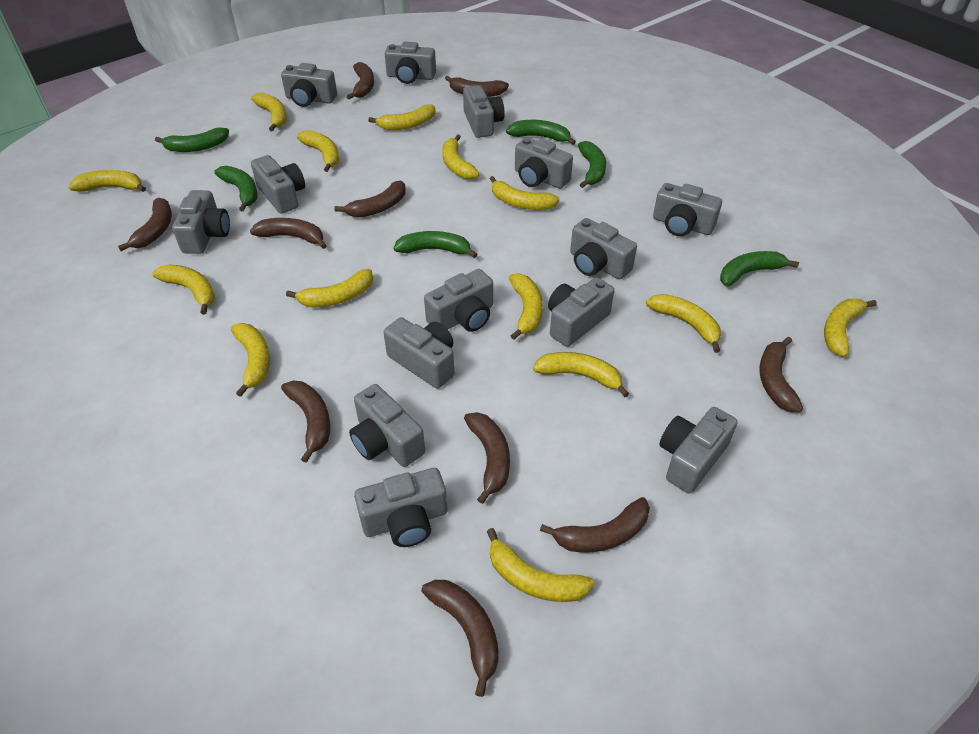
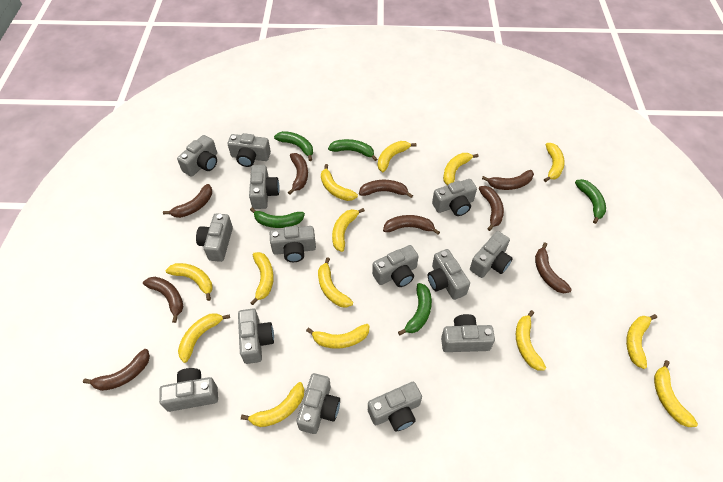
brown banana: [118,198,172,251] [250,218,327,249] [281,381,330,463] [334,180,406,218] [347,62,374,99] [422,580,499,697] [445,76,509,97] [464,412,510,504] [540,497,650,553] [759,337,803,413] = 10 -> [83,349,150,391] [143,277,184,323] [163,184,212,218] [288,153,308,195] [359,180,413,198] [383,215,440,235] [479,186,504,231] [482,170,534,190] [535,242,572,293] = 9
green banana: [155,127,229,152] [214,166,258,212] [394,231,478,258] [506,120,576,145] [578,141,606,188] [720,251,799,286] = 6 -> [250,207,305,228] [274,131,313,161] [328,139,377,161] [398,283,432,335] [575,179,606,224] = 5

